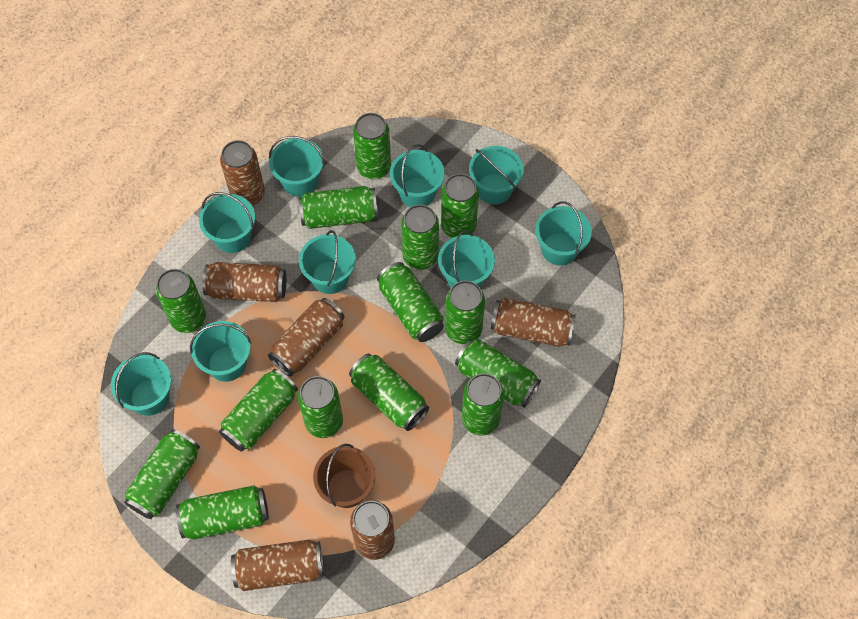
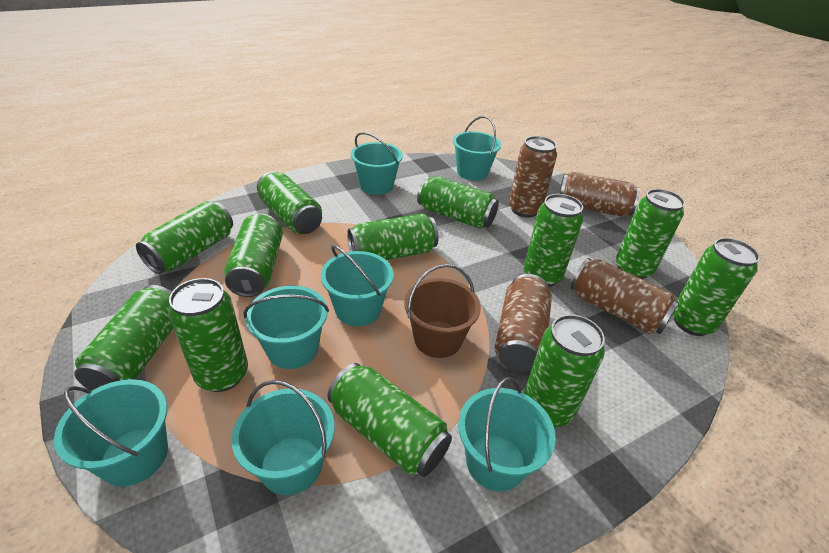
brown can: [202,262,286,302] [220,140,265,206] [231,540,324,591] [268,298,345,376] [350,501,395,560] [491,298,576,347] = 6 -> [495,274,552,372] [509,136,557,218] [559,172,640,217] [571,258,679,334] = 4
green can: [124,429,200,519] [156,269,206,333] [176,485,269,540] [219,369,298,452] [298,186,378,229] [298,376,343,438] [349,353,429,431] [353,113,391,179] [377,262,444,342] [401,205,439,270] [441,174,479,238] [445,281,485,344] [455,339,541,408] [462,373,504,435] = 14 -> [74,285,173,391] [136,201,233,274] [168,278,248,392] [224,214,283,297] [257,171,322,234] [327,363,452,477] [347,213,439,260] [417,176,499,229] [524,194,584,287] [524,314,605,427] [616,189,685,279] [673,238,760,336] = 12
turquoise bucket: [111,352,171,416] [190,321,251,382] [199,192,255,253] [269,136,324,196] [299,230,356,294] [390,144,445,207] [438,230,495,288] [469,146,524,204] [535,201,592,265] = 9 -> [54,379,168,487] [232,380,334,495] [243,286,329,369] [321,245,393,326] [351,132,403,195] [453,116,501,181] [458,377,556,491] = 7

